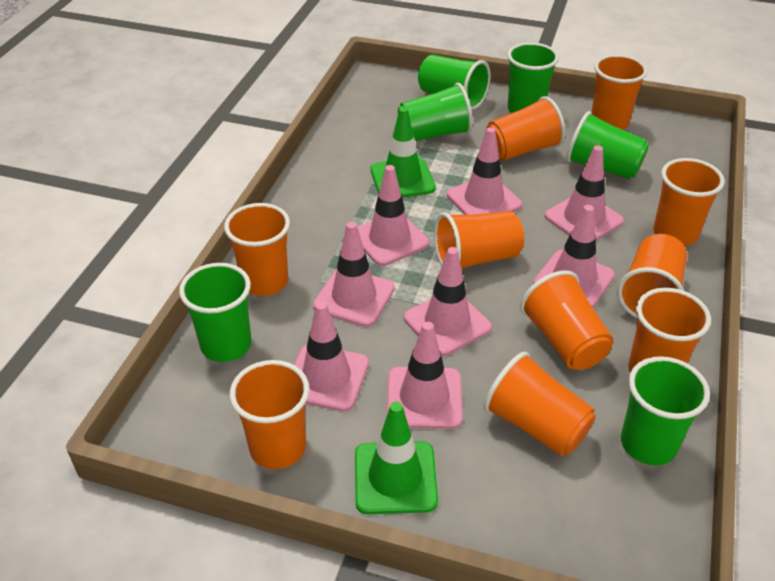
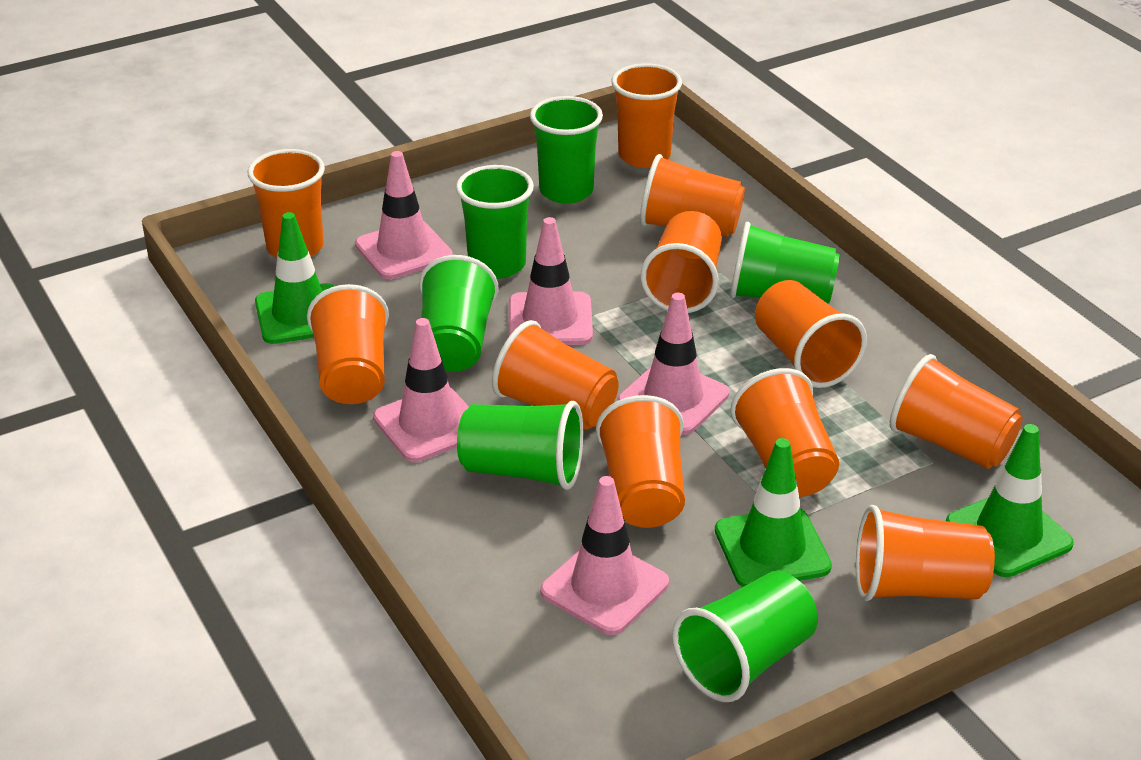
green traffic cone: [355,402,438,514] [370,107,436,198] = 2 -> [255,212,334,344] [715,438,832,587] [946,424,1074,577] = 3
orange cup: [224,203,290,296] [230,360,310,469] [434,211,524,269] [484,352,596,456] [486,96,565,161] [520,270,613,370] [591,54,648,130] [617,234,687,319] [628,288,711,372] [653,158,725,246] = 10 -> [247,149,325,258] [307,284,389,404] [492,320,619,430] [596,395,685,528] [611,63,682,168] [640,154,745,237] [640,211,722,313] [730,368,839,497] [755,280,867,388] [856,505,995,601] [890,354,1023,469] = 11
pink traffic cone: [294,301,369,412] [313,222,395,327] [357,165,429,266] [387,322,463,429] [404,247,492,356] [447,127,522,215] [533,205,615,307] [544,145,624,241] = 8 -> [355,151,453,279] [373,318,469,462] [509,217,593,345] [540,476,669,635] [617,293,730,435] = 5

